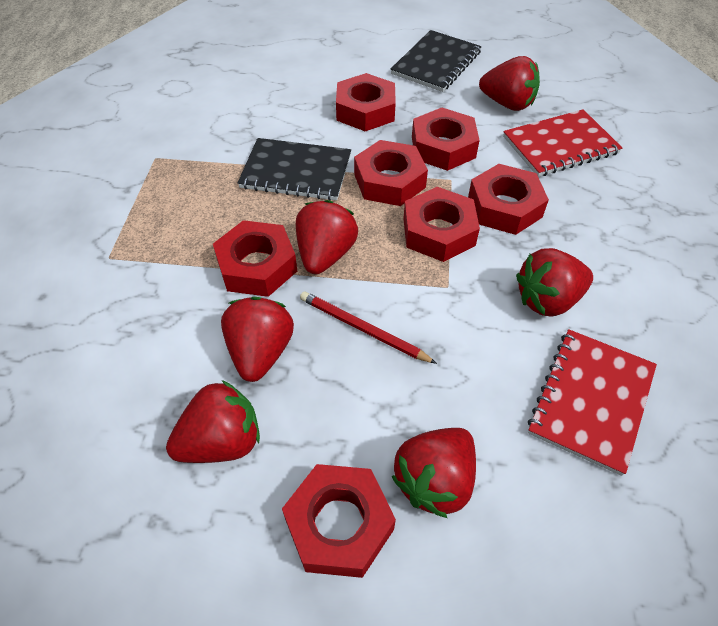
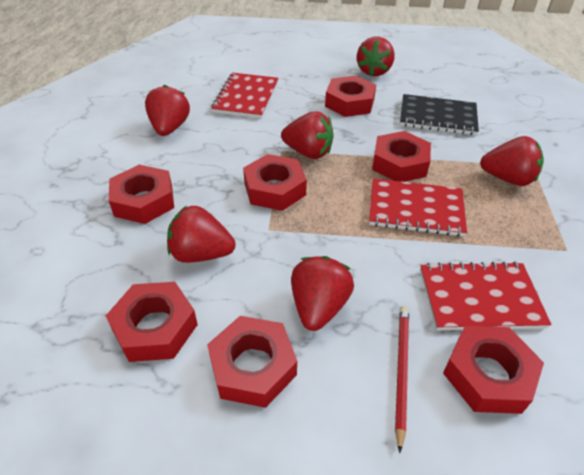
black notebook: [238,138,351,200] [391,30,482,92] = 2 -> [400,94,479,135] = 1
red notebook: [503,109,622,177] [528,329,657,476] = 2 -> [211,73,279,118] [369,178,467,237] [420,261,552,330] = 3

